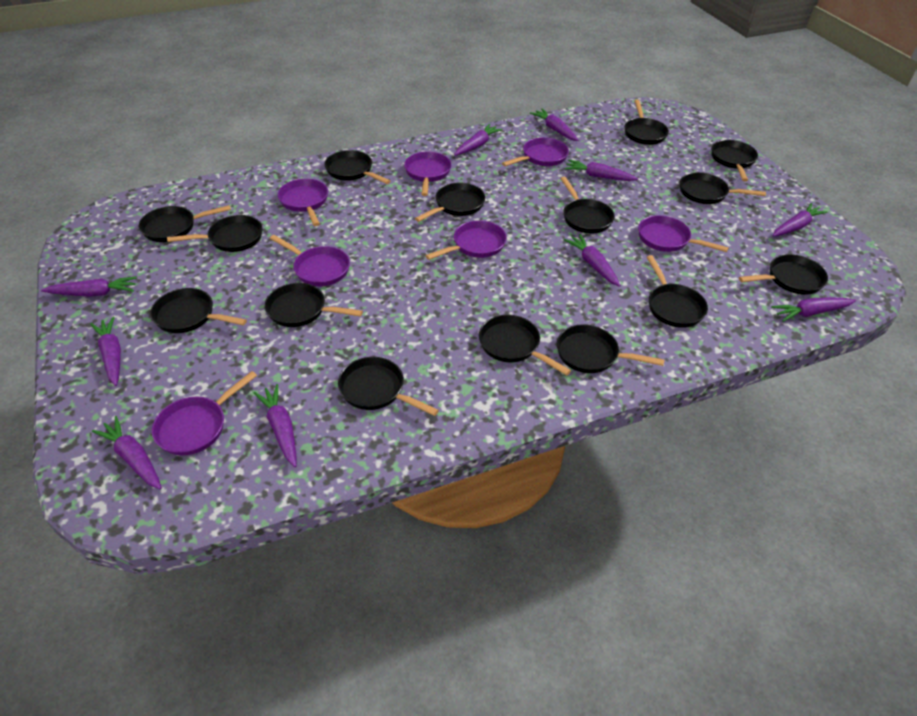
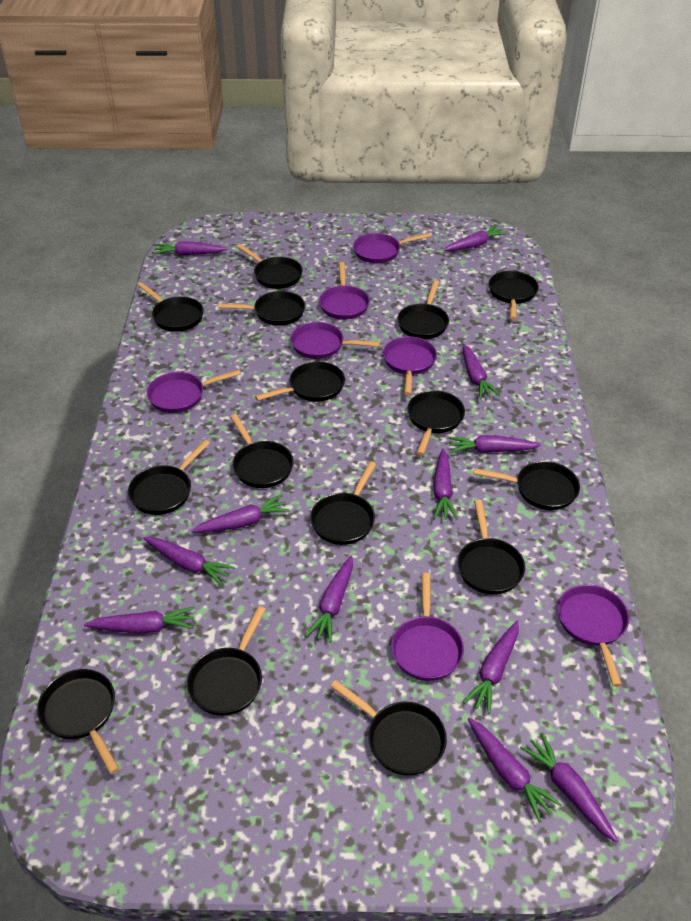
purple carrot: [41,276,137,297] [90,317,121,386] [92,416,162,490] [253,384,297,467] [454,124,503,156] [530,109,578,141] [564,234,621,287] [565,160,638,181] [771,298,856,322] [773,203,828,237] = 10 -> [84,607,195,634] [143,537,235,586] [153,241,227,256] [191,494,290,533] [305,556,353,643] [433,449,458,520] [444,225,507,251] [448,435,541,453] [462,343,500,399] [463,621,519,714] [468,718,562,823] [520,733,618,842] = 12

